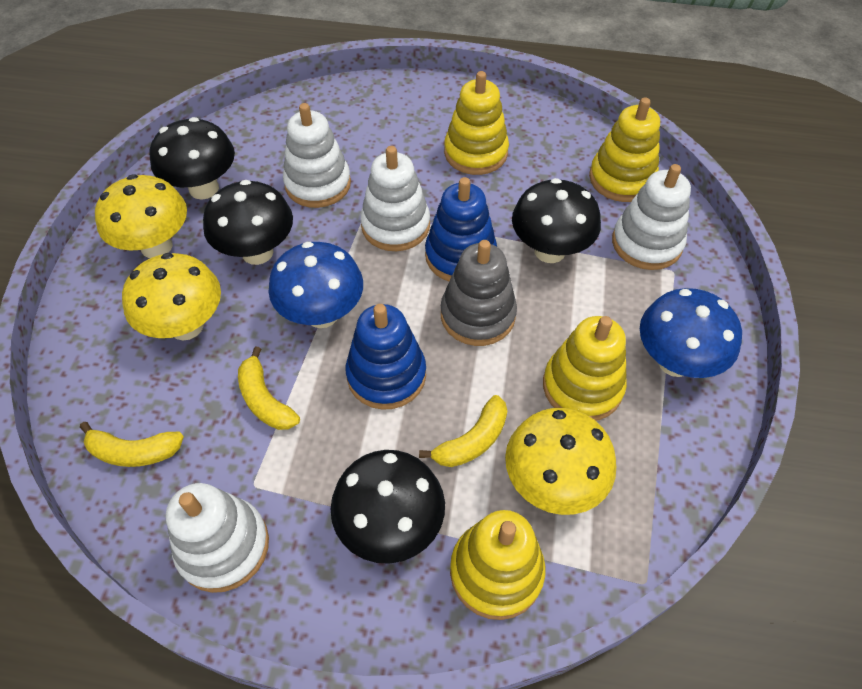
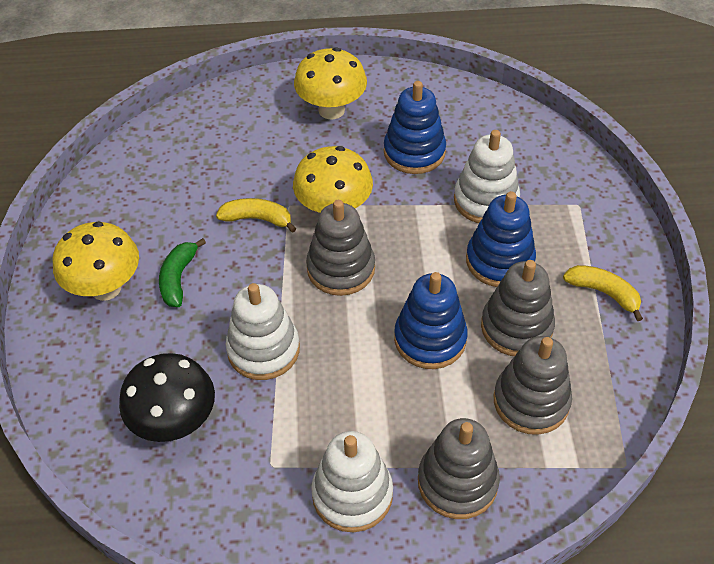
black mushroom: [149,117,235,200] [203,180,293,265] [331,450,445,564] [512,178,601,263] = 4 -> [119,353,215,442] = 1
blue mushroom: [269,242,363,328] [640,288,742,378] = 2 -> none = 0
blue stacking toy: [346,304,426,410] [425,177,497,281] = 2 -> [384,81,446,174] [394,272,468,369] [466,191,536,287] = 3
green banana: none = 0 -> [159,238,206,307] = 1
grey stacking toy: [441,240,517,346] = 1 -> [306,200,375,296] [418,418,500,519] [481,260,555,356] [494,336,572,435] = 4
white stacking toy: [166,483,269,593] [283,103,351,208] [360,146,430,251] [612,164,691,270] = 4 -> [226,283,300,380] [311,431,393,532] [454,130,520,223] = 3
yellow banana: [80,422,184,467] [238,346,300,430] [419,395,507,467] = 3 -> [216,198,296,233] [563,265,643,321] = 2
yellow stacking toy: [444,71,509,175] [450,510,545,620] [543,316,627,421] [589,97,660,202] = 4 -> none = 0

